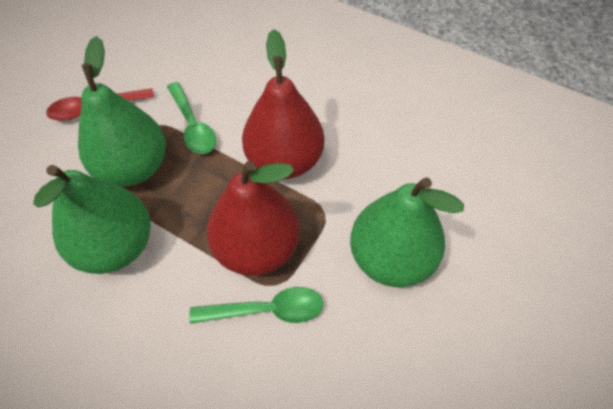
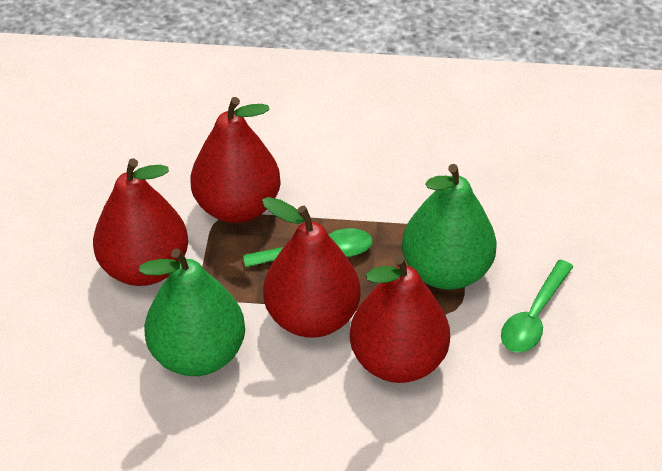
green pear: [33,165,151,274] [78,36,166,187] [350,177,464,287] = 3 -> [139,249,245,376] [402,164,497,290] = 2
red pear: [207,161,300,276] [242,29,324,179] = 2 -> [93,158,188,286] [190,97,281,223] [262,197,361,338] [350,255,450,383] = 4
red spoon: [46,88,154,121] = 1 -> none = 0

